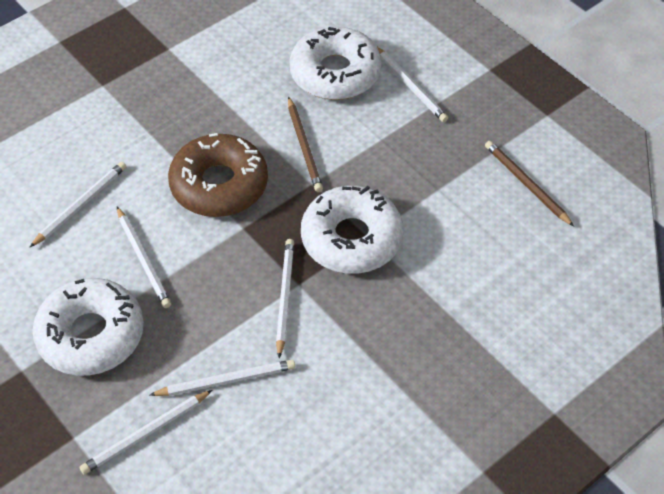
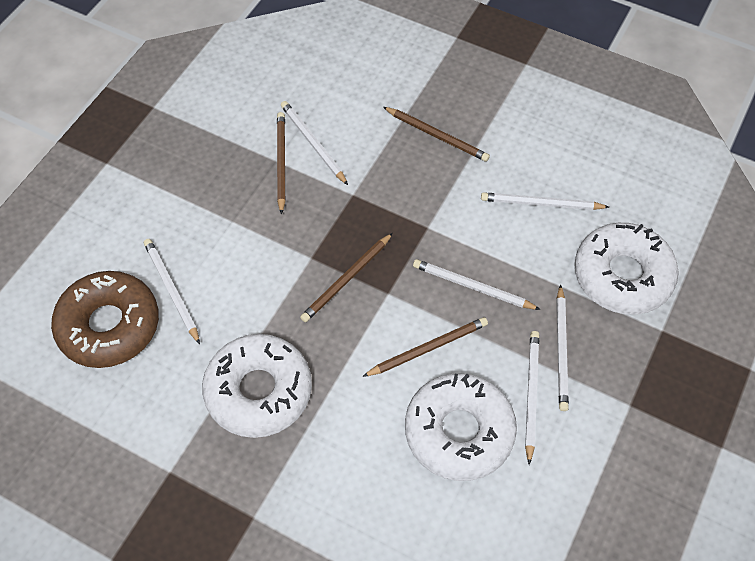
brown pencil: [288,96,323,192] [485,141,574,226] = 2 -> [277,112,285,215] [300,233,393,322] [362,317,488,377] [383,107,490,162] = 4

